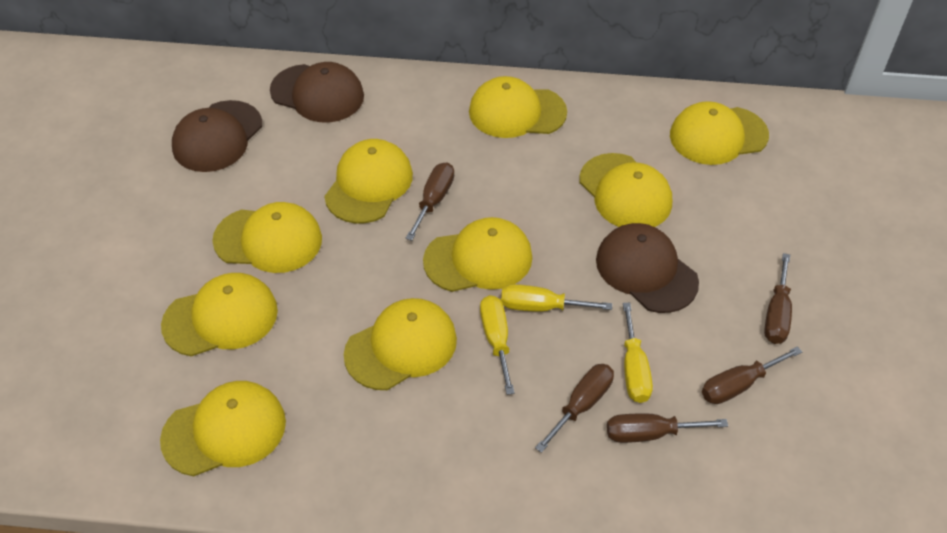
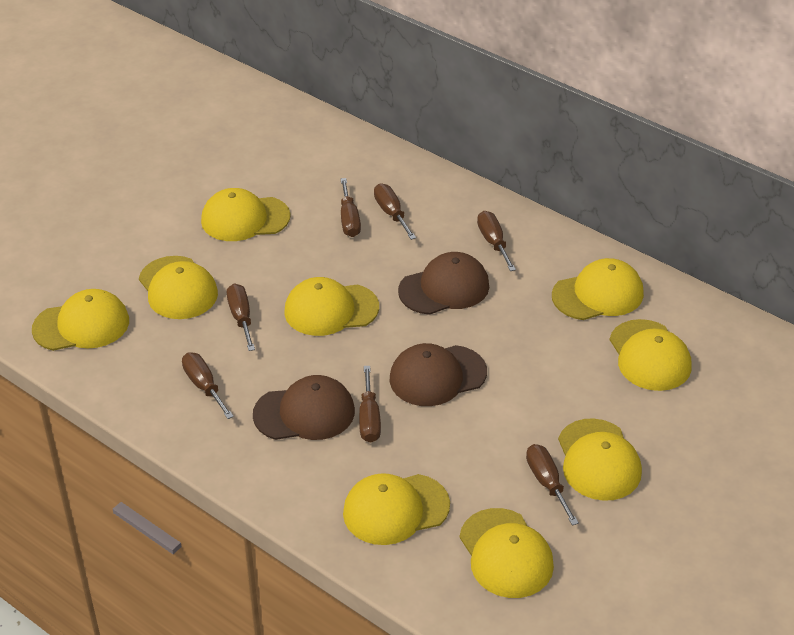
brown screwdriver: [405,162,454,241] [535,364,614,453] [607,413,728,443] [702,346,802,404] [764,253,792,344] = 5 -> [182,352,234,419] [227,284,255,351] [341,178,361,237] [359,366,381,443] [374,183,416,240] [477,211,516,271] [526,444,579,525] = 7
yellow screwdriver: [480,295,515,395] [501,284,612,312] [623,303,653,403] = 3 -> none = 0

